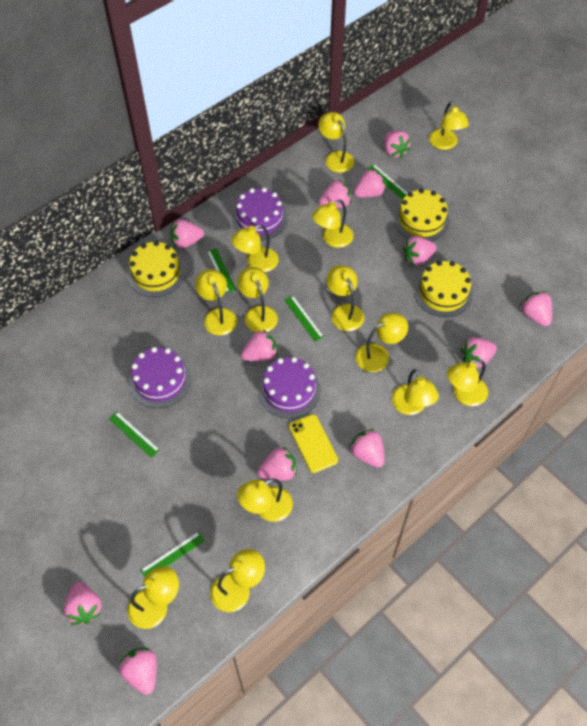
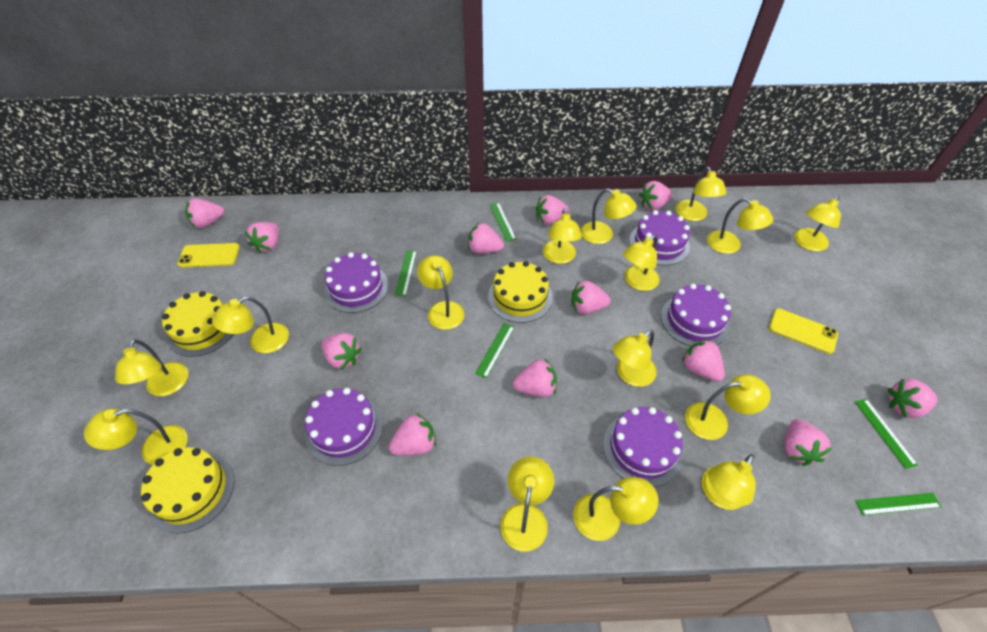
purple cake: [129,347,191,408] [232,188,288,241] [258,357,321,419] = 3 -> [305,388,383,466] [324,252,388,313] [603,407,683,487] [629,210,690,266] [661,284,731,346] = 5
yellow lamp: [127,566,179,629] [195,269,237,335] [210,549,265,612] [231,224,279,272] [237,267,278,332] [237,478,293,522] [312,200,354,248] [318,112,354,173] [327,265,364,331] [355,313,408,372] [392,369,439,415] [429,101,469,150] [447,360,488,406] = 13 -> [84,409,188,465] [115,339,188,396] [212,296,289,353] [417,255,464,330] [500,456,554,552] [543,208,582,264] [573,477,658,541] [581,188,637,244] [613,330,657,387] [623,235,660,291] [676,167,727,221] [685,374,771,440] [702,454,756,510] [707,198,773,254] [794,196,841,252] = 15
yellow phone: [289,414,338,473] = 1 -> [178,243,240,267] [769,308,838,354] = 2

